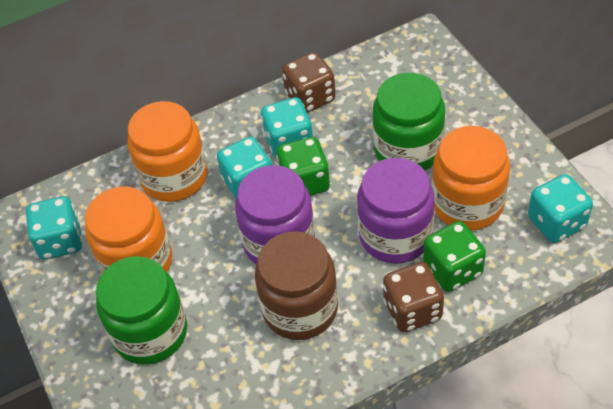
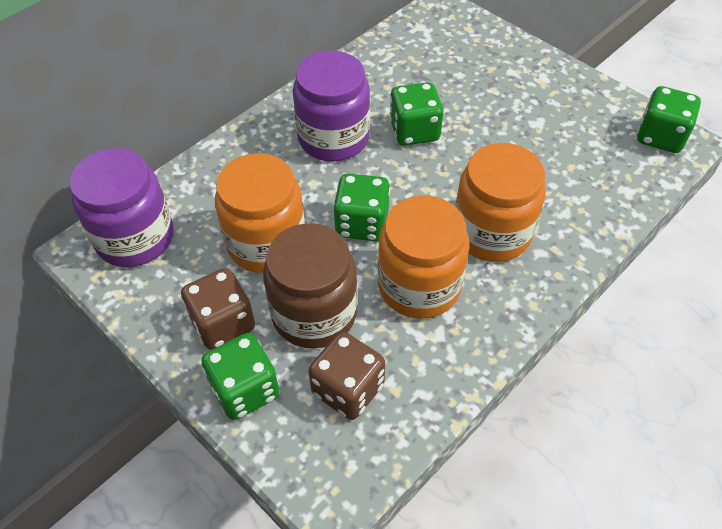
green dice: [276,137,330,196] [423,221,486,292] = 2 -> [201,333,280,420] [333,173,390,241] [389,82,443,146] [637,86,701,153] = 4
green jar: [96,256,187,365] [373,73,445,170] = 2 -> none = 0
turquoise dice: [26,196,83,260] [217,137,272,199] [261,97,313,158] [528,174,593,243] = 4 -> none = 0

